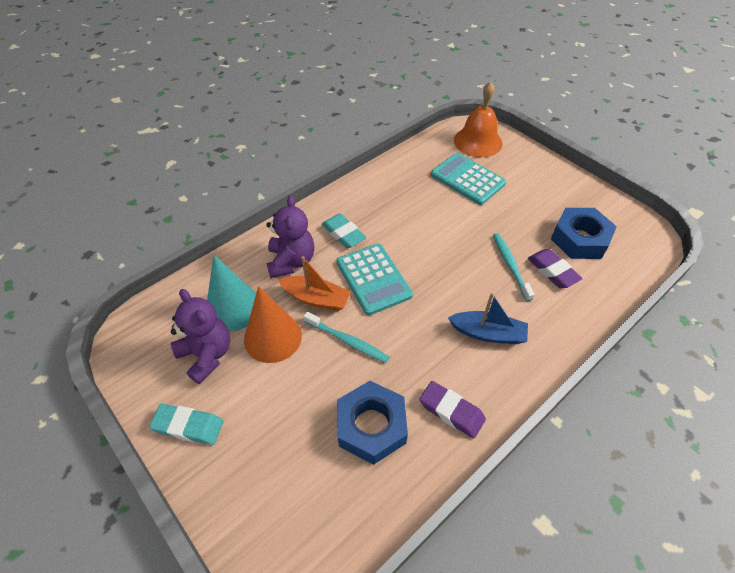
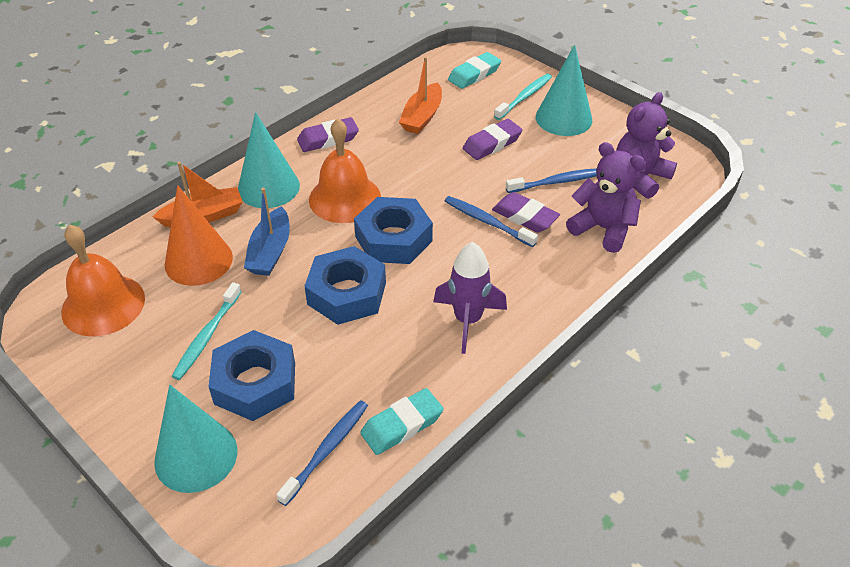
blue nut: [337,381,408,465] [551,208,617,259] = 2 -> [209,330,295,421] [304,246,386,325] [354,197,433,264] = 3
blue toothbrush: none = 0 -> [276,400,368,506] [445,196,538,247] [506,168,597,193] = 3
orange bell: [454,81,502,157] = 1 -> [61,225,145,337] [309,118,381,223] = 2
orange boat: [278,256,351,311] = 1 -> [152,162,243,228] [399,57,442,134] = 2
purple eraser: [419,381,486,438] [528,249,582,288] = 2 -> [297,117,359,152] [463,119,523,160] [492,192,560,233] = 3
purple rocket: none = 0 -> [433,242,507,354] = 1
turquoise calculator: [336,244,413,315] [431,153,506,205] = 2 -> none = 0
turquoise cone: [207,255,256,331] = 1 -> [154,385,237,493] [238,112,300,208] [536,45,592,136] = 3

